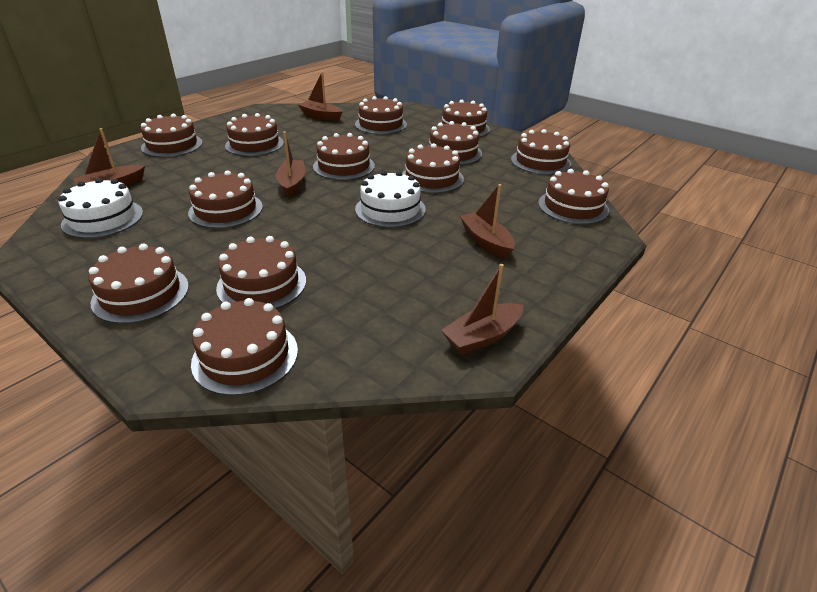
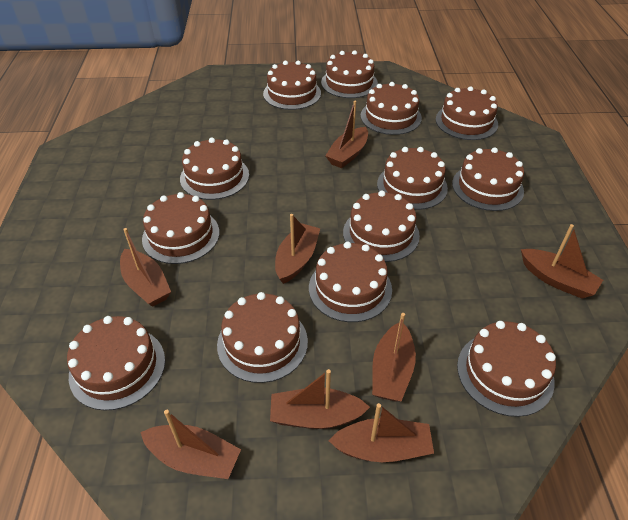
brown boat: [73,128,145,186] [276,131,305,198] [298,72,343,121] [441,264,523,355] [460,184,515,258] = 5 -> [120,228,171,307] [140,410,241,479] [270,369,370,429] [275,214,320,284] [325,101,368,168] [328,403,434,462] [372,313,416,402] [521,224,603,299] = 8
white cake: [58,178,143,238] [355,171,426,228] = 2 -> none = 0

